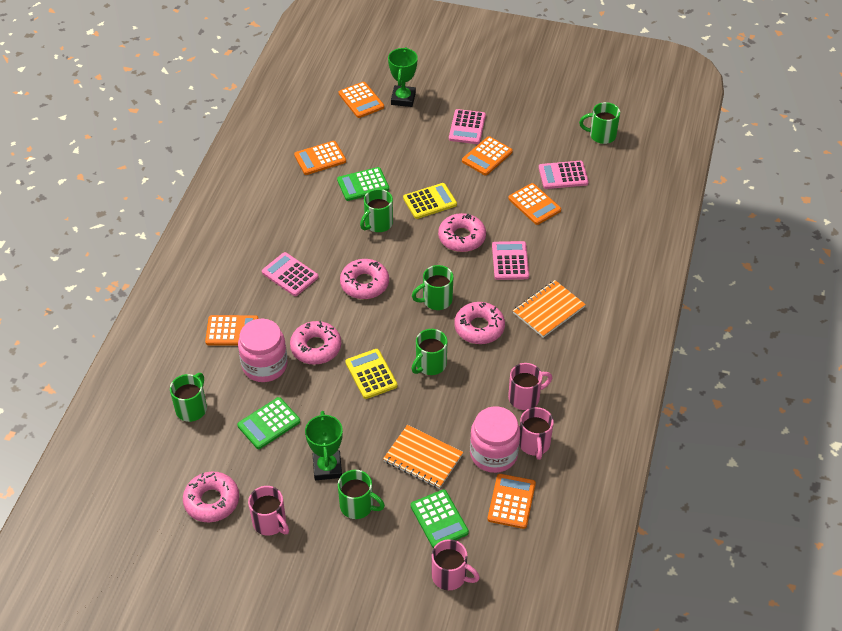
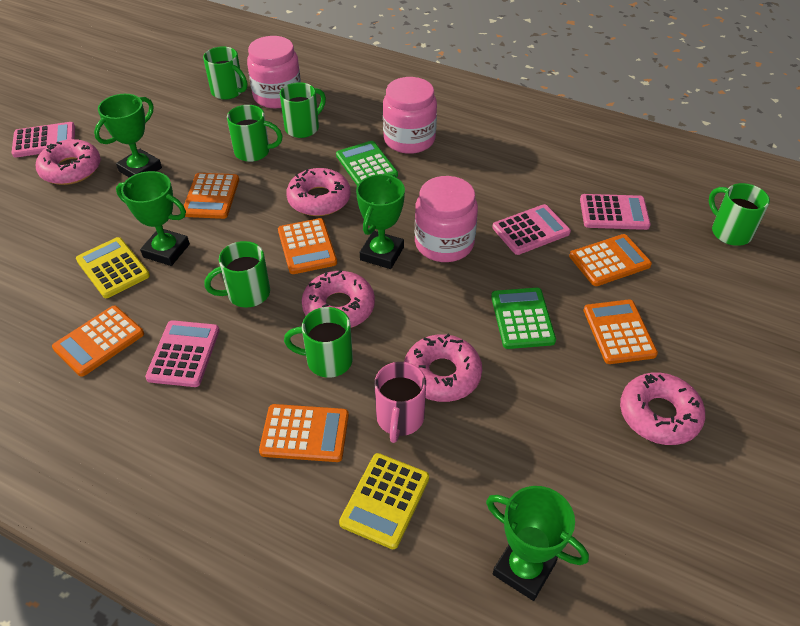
green calculator: [237,397,300,449] [337,167,389,201] [411,489,469,548] = 3 -> [336,141,398,185] [491,288,556,349] = 2
green trophy: [305,411,343,480] [388,47,418,107] = 2 -> [94,94,162,178] [116,171,190,266] [356,174,405,269] [486,486,589,601] = 4
orange notebook: [383,425,463,489] [513,280,586,338] = 2 -> none = 0
pink jar: [238,319,288,382] [470,407,520,473] = 2 -> [247,36,301,109] [383,77,437,154] [415,176,478,262] = 3
pink mug: [248,486,289,536] [432,539,480,590] [508,363,552,410] [519,407,554,460] = 4 -> [374,362,426,443] = 1

